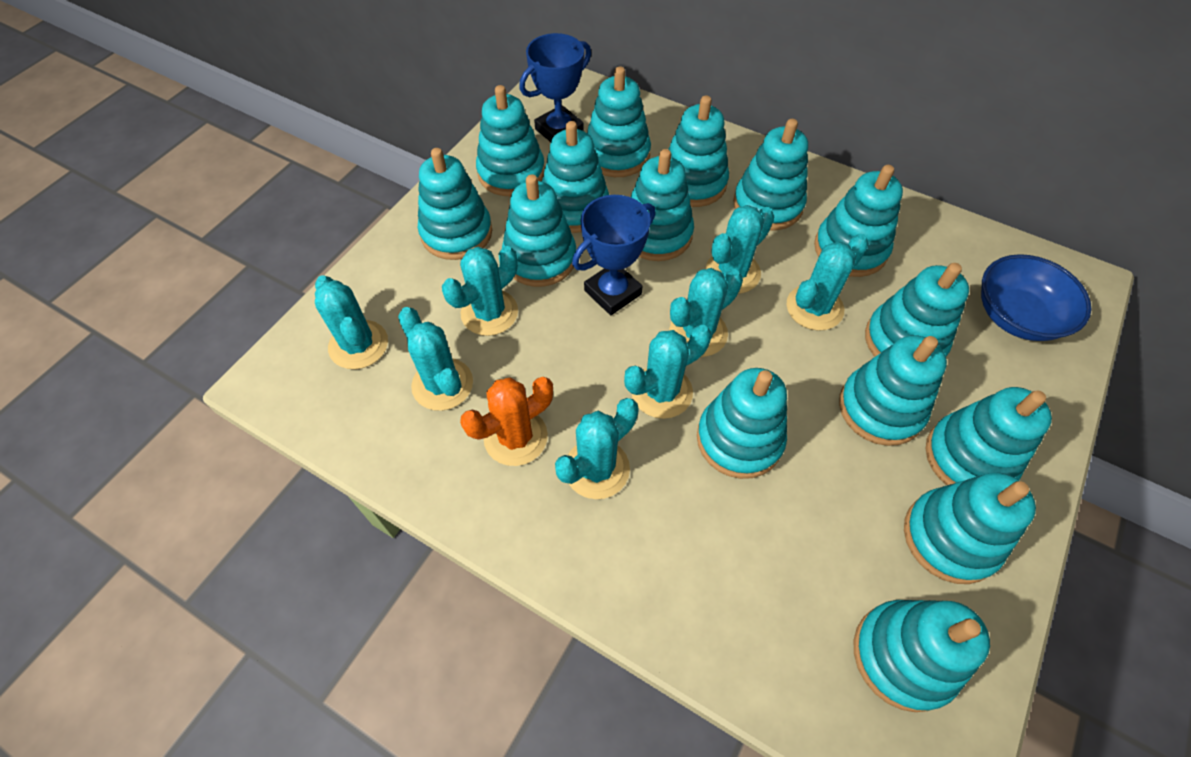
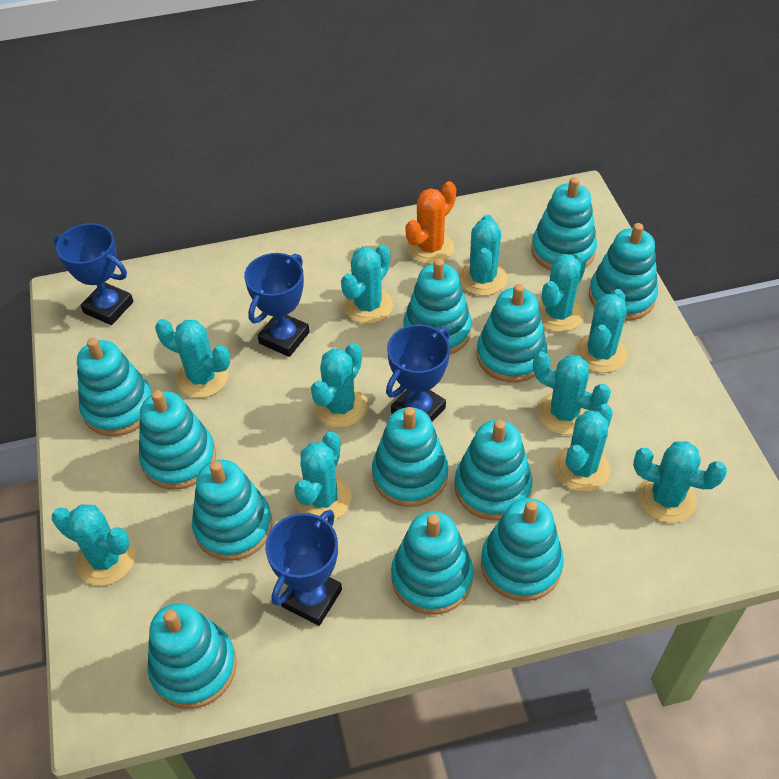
blue bowl: [981,254,1091,341] = 1 -> none = 0
blue trophy: [519,33,591,142] [572,195,656,315] = 2 -> [54,223,134,325] [244,253,309,357] [265,510,342,626] [386,324,450,422] = 4
turquoise cactus: [315,275,388,369] [398,307,473,411] [442,246,518,336] [555,398,639,499] [624,325,711,419] [669,268,743,357] [706,205,774,294] [787,234,869,331] = 8 -> [52,504,135,586] [155,319,230,398] [294,432,351,520] [311,343,367,428] [341,245,393,324] [459,215,507,296] [533,352,611,435] [538,253,587,332] [553,404,613,492] [575,289,627,373] [633,441,727,523] = 11
turquoise stacking toy: [418,148,492,260] [476,85,545,196] [502,174,576,287] [542,121,609,233] [587,67,651,177] [631,149,694,261] [668,96,729,207] [697,368,787,479] [733,119,808,230] [814,165,903,277] [839,335,947,446] [854,600,990,712] [865,263,969,357] [904,472,1036,584] [926,387,1052,485] = 15 -> [77,338,152,436] [139,390,216,490] [148,603,237,709] [192,460,272,561] [372,407,448,507] [391,511,473,615] [403,259,472,355] [455,420,533,520] [477,284,547,383] [481,498,564,601] [531,177,597,271] [589,223,658,321] = 12

